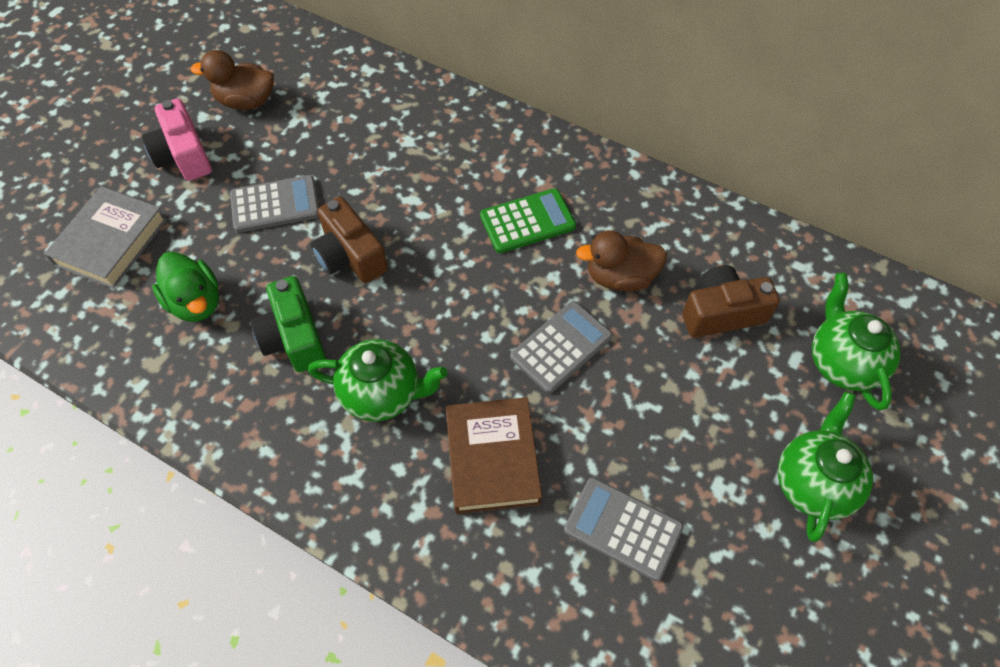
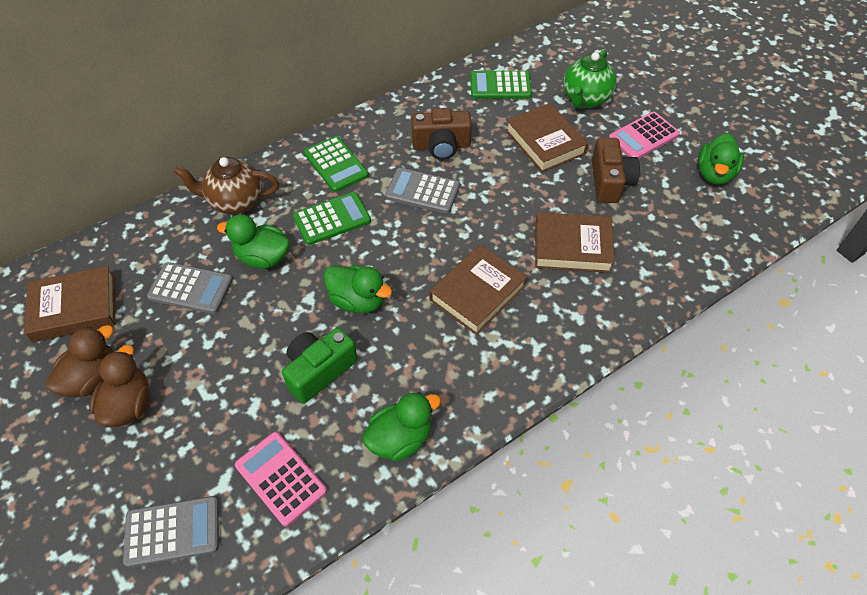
brown book: [446,397,542,514] = 1 -> [24,266,115,342] [430,244,527,335] [506,103,588,172] [535,212,615,273] = 4
brown teapot: none = 0 -> [173,157,279,214] = 1
green calculator: [480,188,576,253] = 1 -> [293,192,371,245] [304,136,369,192] [470,71,532,99] = 3
green duck: [152,252,219,322] = 1 -> [217,214,290,269] [324,265,392,313] [362,392,441,462] [698,133,744,185] = 4
green teapot: [308,339,448,421] [778,391,873,542] [812,273,901,411] = 3 -> [563,50,616,108] = 1
grey book: [44,186,167,289] = 1 -> none = 0
pink calculator: none = 0 -> [235,432,327,527] [609,112,680,159] = 2
pink camera: [142,98,212,181] = 1 -> none = 0

